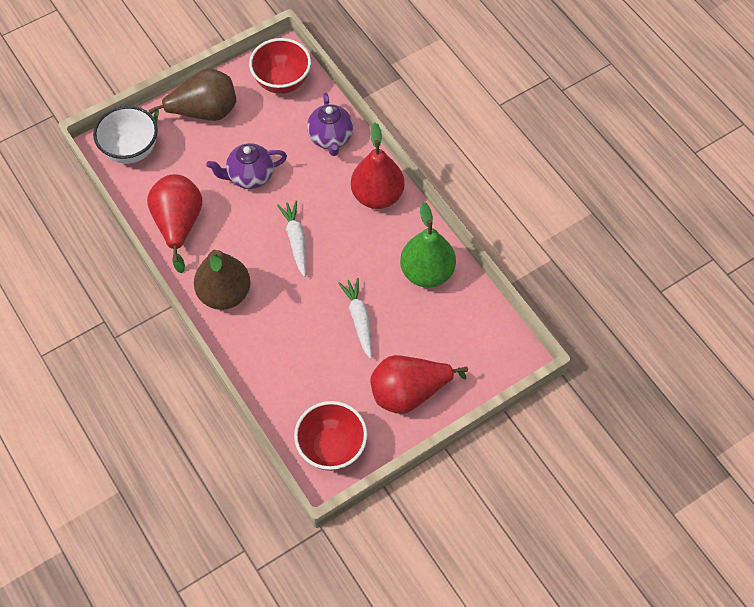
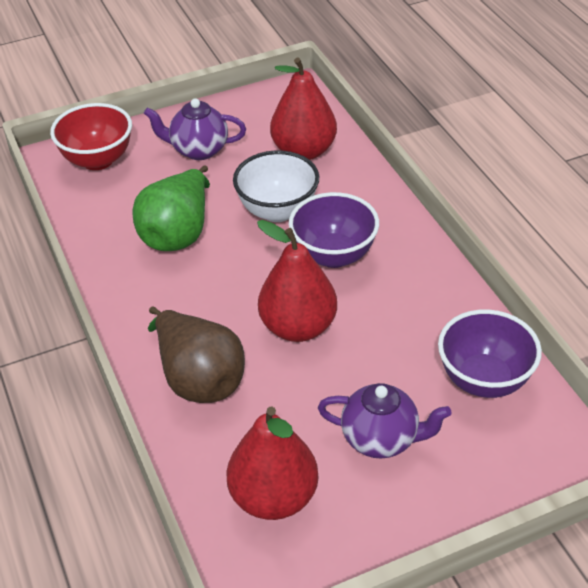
brown pear: [149,68,236,122] [194,250,251,310] = 2 -> [148,306,245,403] = 1
purple bowl: none = 0 -> [289,192,379,268] [438,309,542,398] = 2
red bowl: [249,38,311,94] [294,401,367,471] = 2 -> [50,103,132,170] = 1
white carrot: [277,201,306,277] [338,278,372,359] = 2 -> none = 0

